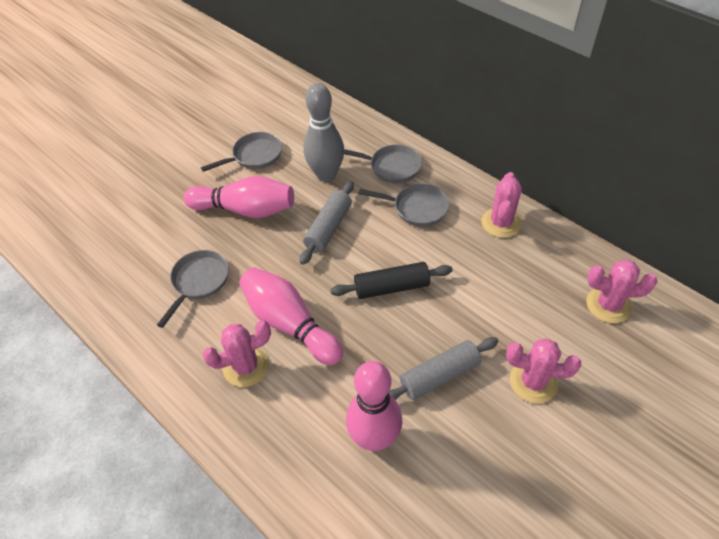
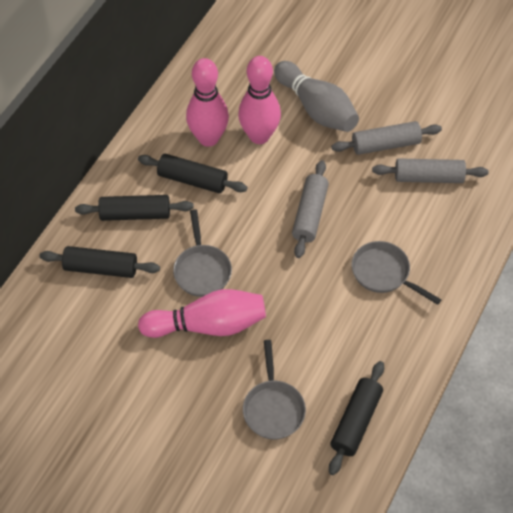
black rolling pin: [330,262,453,299] = 1 -> [39,246,160,278] [75,195,194,221] [138,154,248,193] [329,361,384,475] = 4
grey pan: [157,250,228,328] [201,132,282,172] [344,145,422,183] [358,184,449,227] = 4 -> [173,209,232,297] [243,340,306,439] [352,241,441,305] = 3
grey rolling pin: [300,181,354,265] [388,337,499,400] = 2 -> [292,160,329,258] [331,121,442,155] [372,158,489,183] = 3
pink cactus: [202,320,271,387] [482,172,522,238] [506,338,581,403] [586,259,657,323] = 4 -> none = 0

